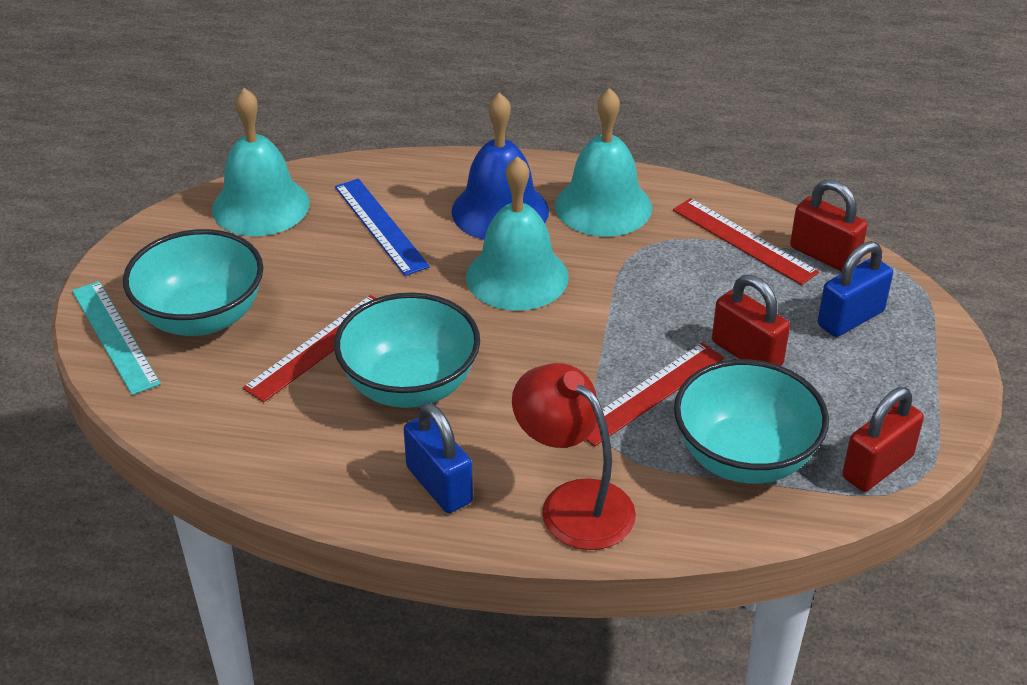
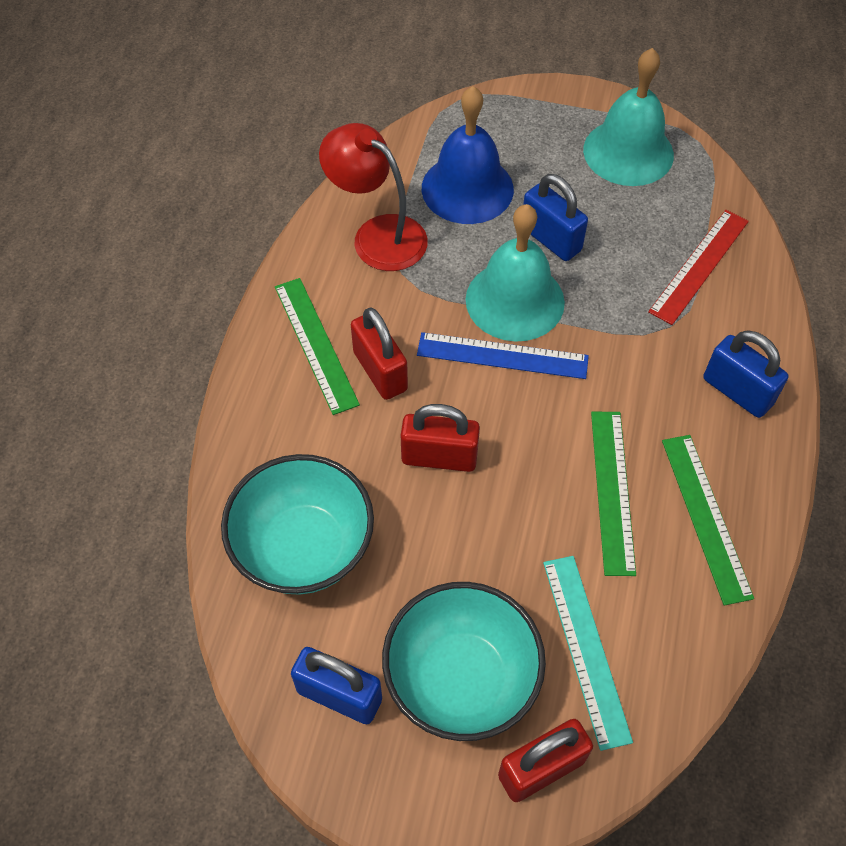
blue padlock: [404,403,473,513] [818,241,893,337] = 2 -> [291,647,382,724] [523,174,588,261] [703,331,788,418] = 3
green ruler: none = 0 -> [275,278,360,415] [591,412,636,576] [662,435,754,606] = 3
red ruler: [243,295,376,402] [585,343,724,447] [673,198,819,285] = 3 -> [648,210,749,325] = 1
turquoise bell: [212,88,310,236] [466,156,569,311] [555,88,652,237] = 3 -> [466,204,565,342] [583,48,674,186] = 2
turquoise bowl: [123,229,263,336] [334,292,480,408] [674,359,829,484] = 3 -> [221,454,374,595] [382,582,546,741] = 2

